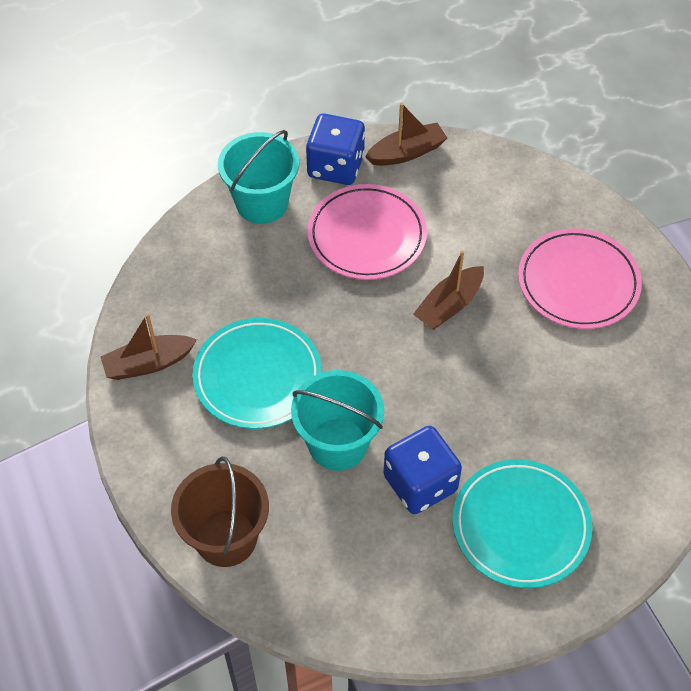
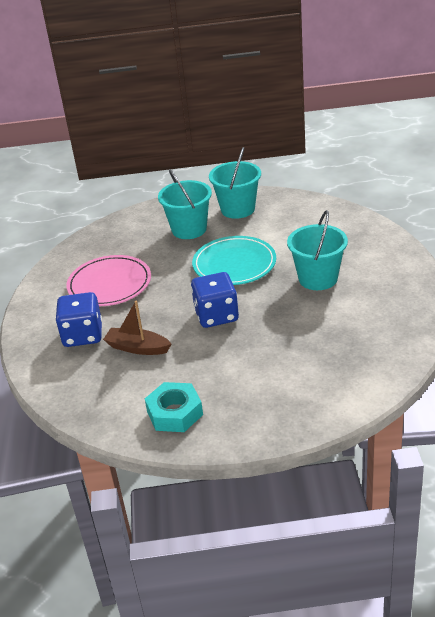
brown boat: [100,313,197,380] [365,103,447,166] [413,250,484,330] = 3 -> [103,301,171,355] = 1
brown bucket: [171,456,269,567] = 1 -> none = 0
pink plate: [307,184,427,280] [518,229,642,329] = 2 -> [66,255,151,306] = 1
turquoise bucket: [218,130,299,224] [291,370,384,471] = 2 -> [158,169,212,239] [209,147,261,219] [287,210,348,290] = 3
turquoise nut: none = 0 -> [145,382,203,432] = 1
turquoise plate: [193,318,322,429] [453,459,592,588] = 2 -> [192,236,276,285] = 1

